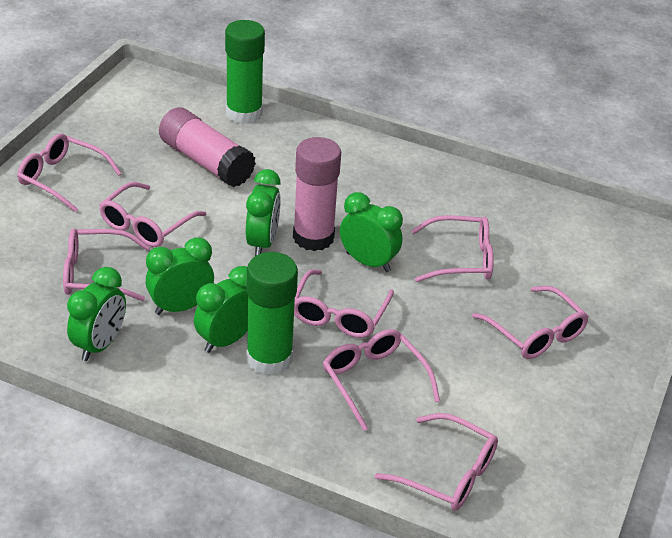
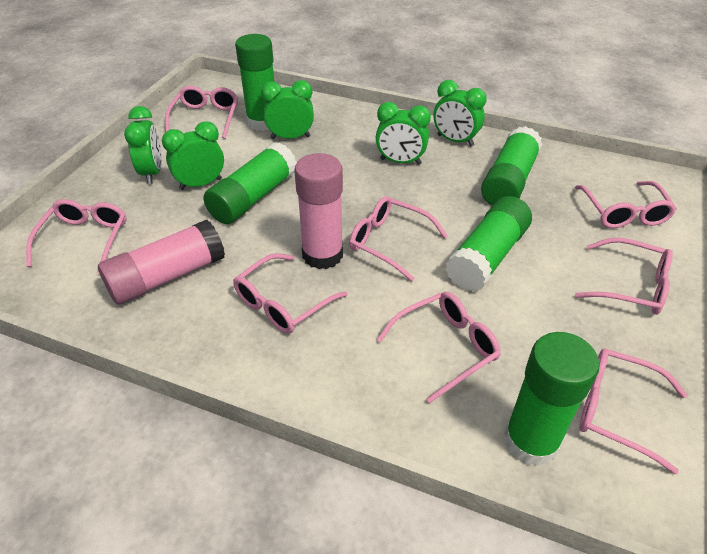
green glue stick: [225,20,265,124] [246,252,298,376] = 2 -> [204,142,297,224] [235,34,274,131] [445,196,532,292] [481,126,542,206] [504,332,600,466] = 5

